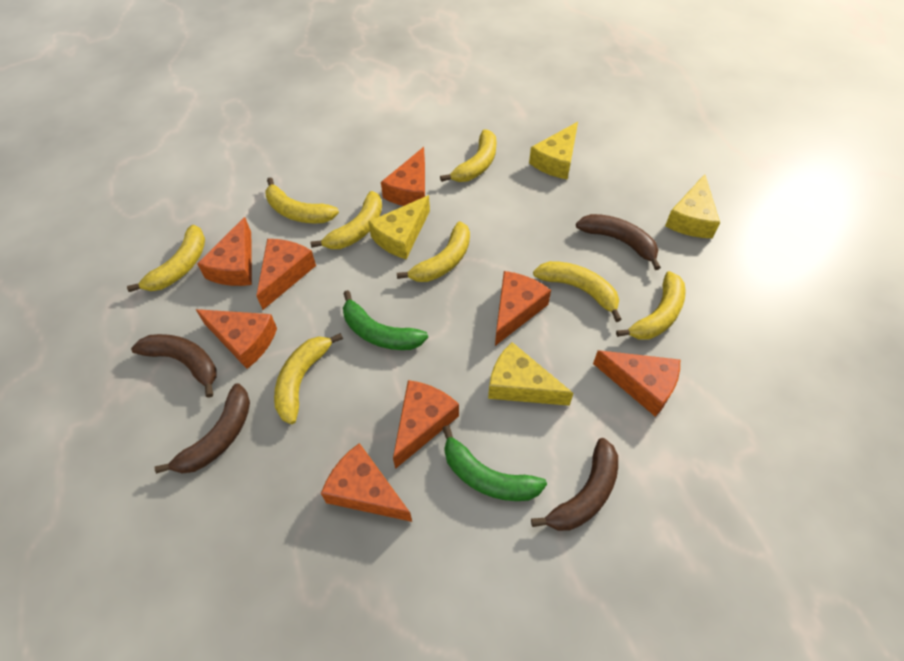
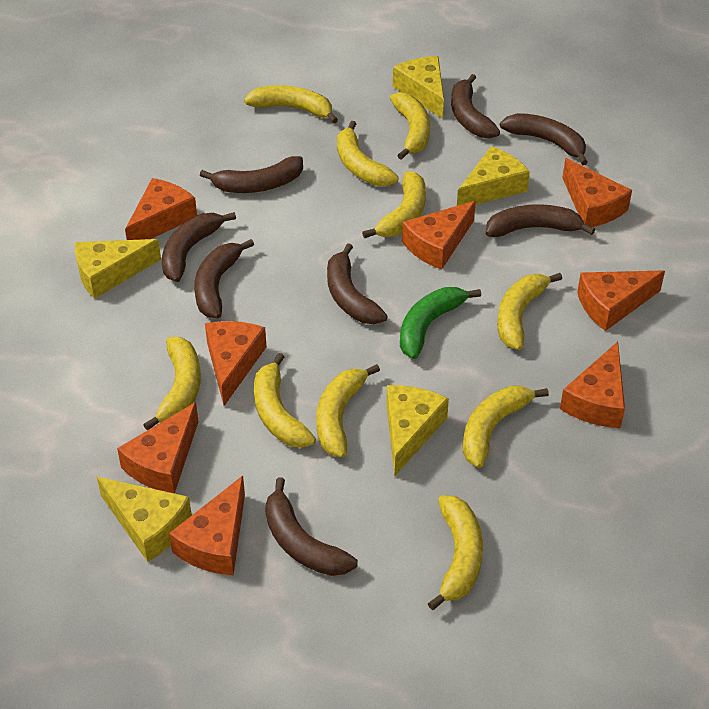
brown banana: [131,334,217,398] [155,383,250,474] [531,438,618,531] [576,214,661,270] = 4 -> [162,212,236,282] [194,239,254,318] [200,156,303,193] [265,477,358,576] [327,243,388,324] [451,74,500,139] [486,204,595,237] [500,113,588,165] = 8
green banana: [343,290,428,350] [442,425,547,501] = 2 -> [400,287,481,359] = 1
yellow banana: [127,225,205,292] [265,177,339,223] [274,333,343,424] [310,191,382,249] [397,221,470,282] [440,129,497,182] [533,261,622,322] [616,271,686,340] = 8 -> [143,337,201,430] [244,85,338,124] [254,353,316,448] [316,364,380,458] [337,121,399,186] [362,171,426,238] [390,92,430,160] [428,495,483,610] [463,386,549,468] [497,273,562,350] = 10
yellow cheese: [368,195,430,259] [488,342,573,406] [529,122,578,180] [665,174,720,238] = 4 -> [75,239,161,299] [97,477,192,562] [386,385,449,476] [393,56,444,119] [457,146,530,206] = 5

